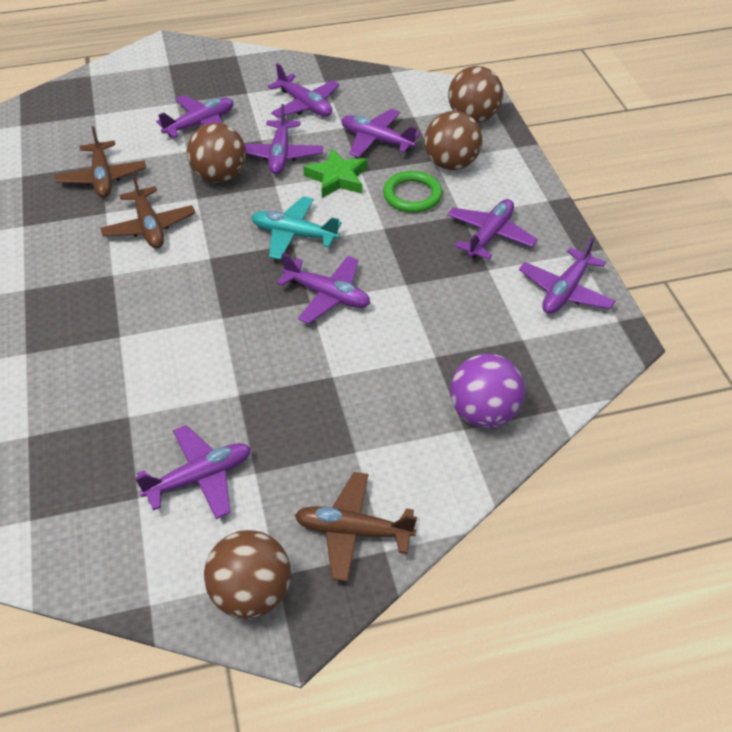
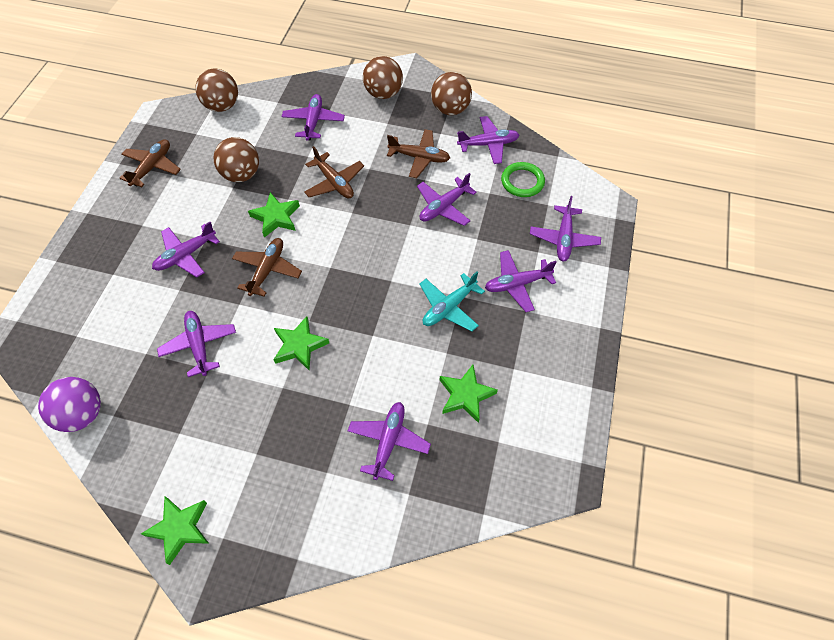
brown plane: [55,126,146,198] [100,173,195,248] [295,472,417,582] = 3 -> [120,139,181,187] [232,238,302,297] [304,146,364,199] [387,129,450,178] = 4
green star: [303,149,368,198] = 1 -> [141,496,209,565] [248,192,300,238] [273,316,329,370] [440,365,498,423] = 4

